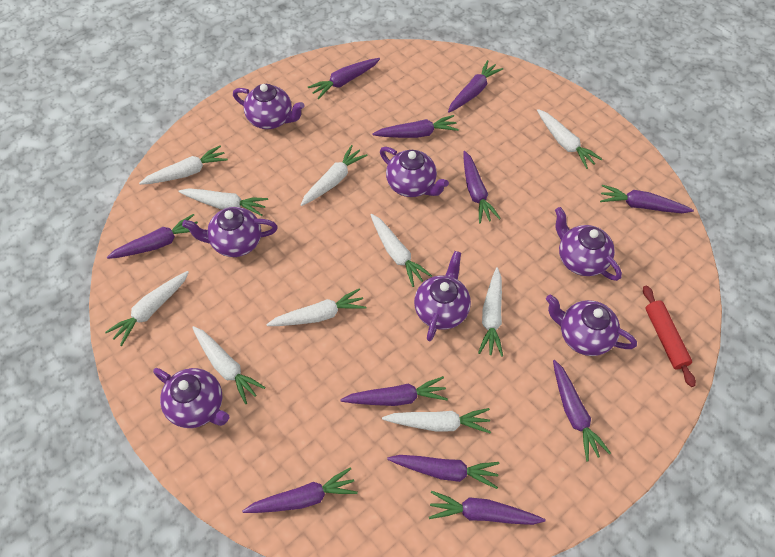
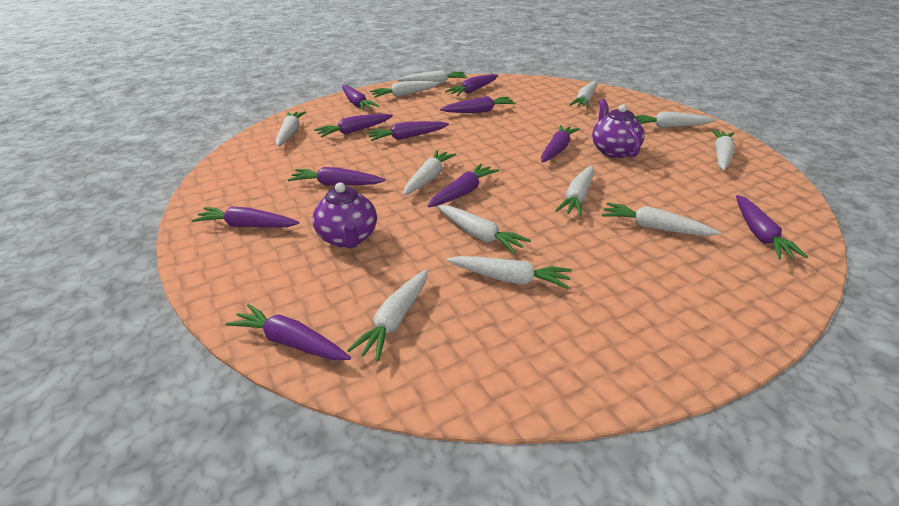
purple teapot: [153,368,230,428] [182,207,278,257] [233,84,304,129] [380,147,449,197] [414,251,471,341] [546,295,637,356] [555,207,622,281] = 7 -> [312,182,377,248] [592,99,645,158] = 2
red rolling pin: [643,285,696,387] = 1 -> none = 0
white carrot: [105,271,189,346] [139,145,228,185] [178,188,268,216] [192,326,265,404] [266,288,366,326] [301,145,368,206] [371,214,432,287] [382,408,491,433] [478,267,503,357] [537,109,602,169] = 10 -> [276,111,306,146] [347,270,427,361] [370,81,439,98] [398,70,467,84] [403,150,456,195] [437,205,531,254] [447,256,572,289] [555,166,594,216] [569,81,597,108] [602,202,721,236] [635,112,716,128] [711,130,735,170] = 12

